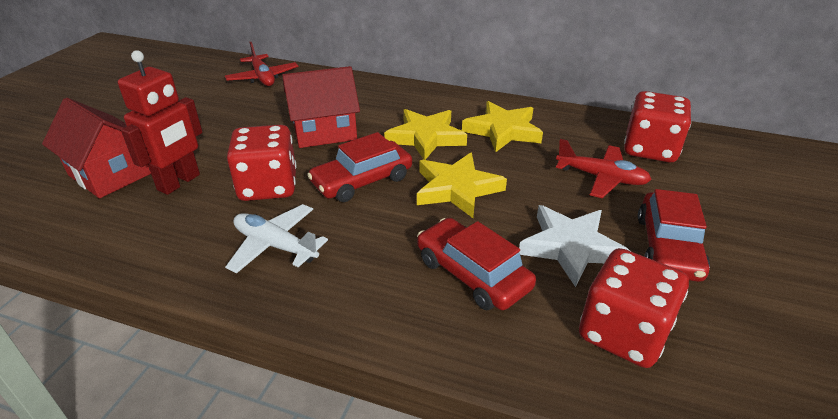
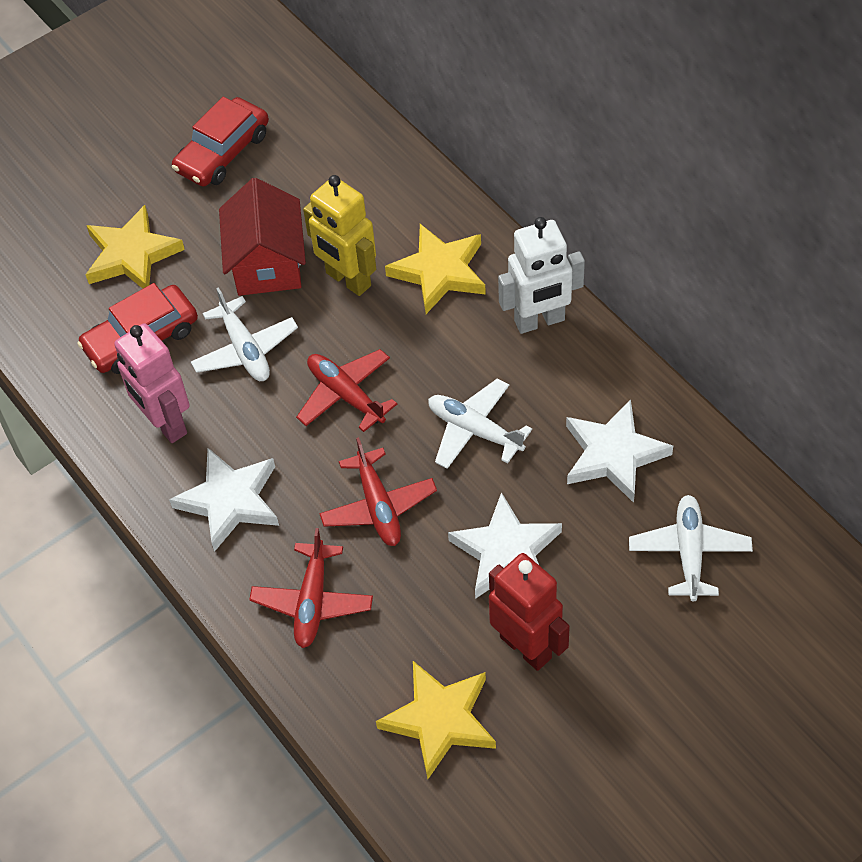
pink robot: none = 0 -> [114,323,190,443] = 1
red car: [307,132,412,202] [417,218,536,310] [638,189,710,282] = 3 -> [77,283,198,374] [172,97,269,187] = 2
red dice: [227,125,297,201] [579,248,689,368] [624,91,691,162] = 3 -> none = 0
red house: [42,98,151,198] [282,66,360,148] = 2 -> [219,178,306,296] = 1
red plane: [225,42,298,86] [556,139,652,198] = 2 -> [249,528,373,648] [296,349,397,432] [319,437,437,546] = 3
white plane: [225,204,328,274] = 1 -> [191,287,298,381] [428,378,532,469] [629,495,753,601] = 3
white robot: none = 0 -> [498,217,585,334] = 1
white star: [519,205,630,287] = 1 -> [169,448,279,552] [448,492,562,599] [566,399,673,503] = 3
yellow robot: none = 0 -> [303,175,376,296] = 1

